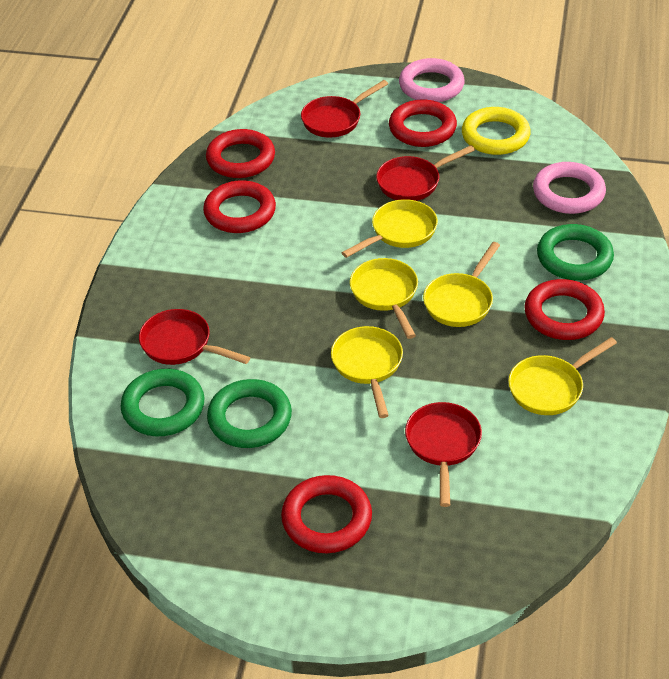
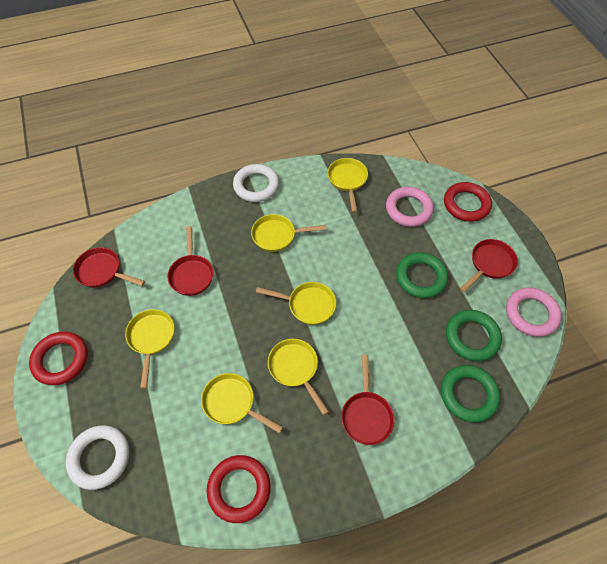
red ring: [203,180,276,233] [206,129,275,178] [281,475,372,553] [389,99,457,147] [525,279,605,340] = 5 -> [29,331,88,385] [207,455,271,523] [444,182,492,222] = 3
white ring: none = 0 -> [66,425,129,490] [233,164,279,202] = 2
yellow pan: [331,326,403,418] [342,199,438,258] [350,258,418,339] [423,242,500,327] [508,337,617,415] = 5 -> [125,309,174,389] [201,373,283,433] [251,214,327,252] [256,282,336,325] [268,339,329,415] [328,158,368,212] = 6
yellow ring: [462,107,531,155] = 1 -> none = 0

